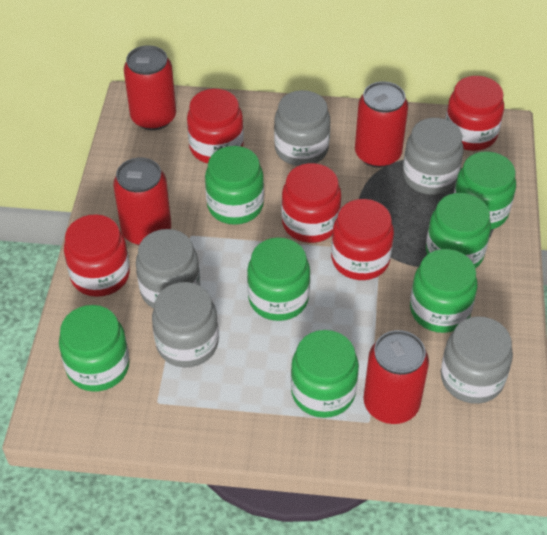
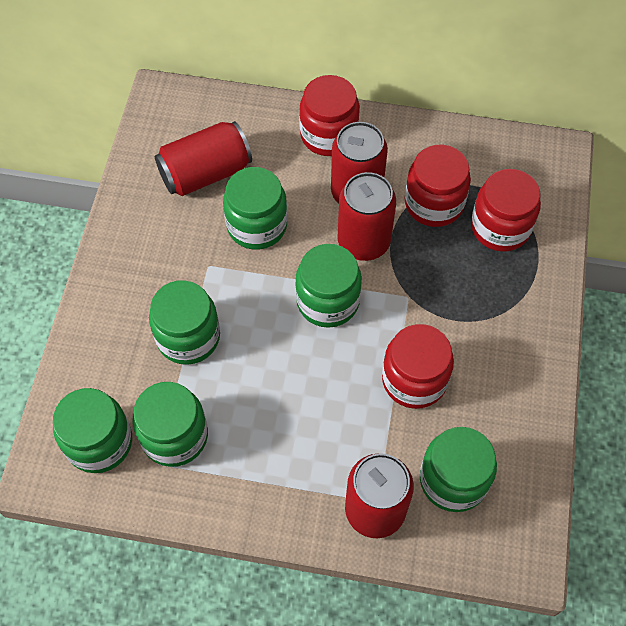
green jar: [59,305,130,391] [205,146,264,225] [247,237,310,321] [291,330,359,418] [410,249,477,333] [426,193,491,268] [454,151,516,230] = 7 -> [53,388,132,473] [133,382,208,467] [149,280,220,365] [223,167,287,250] [295,244,362,328] [420,427,497,512] = 6
grey jar: [136,229,200,308] [152,282,218,367] [274,90,330,166] [403,118,464,195] [441,316,513,404] = 5 -> none = 0
red jar: [64,214,130,297] [187,89,244,163] [282,163,341,243] [331,199,394,280] [446,76,504,151] = 5 -> [299,75,360,156] [382,324,454,409] [405,145,471,227] [471,169,541,252] = 4

